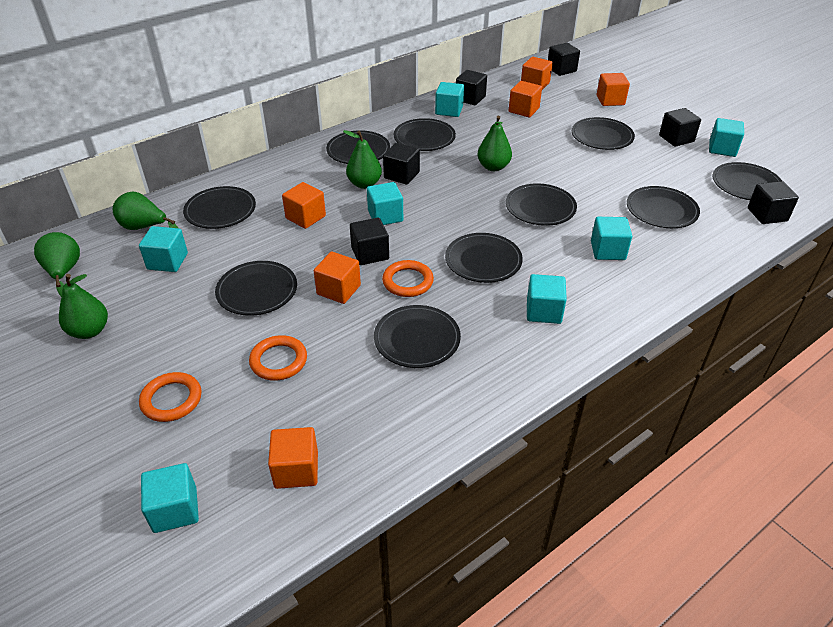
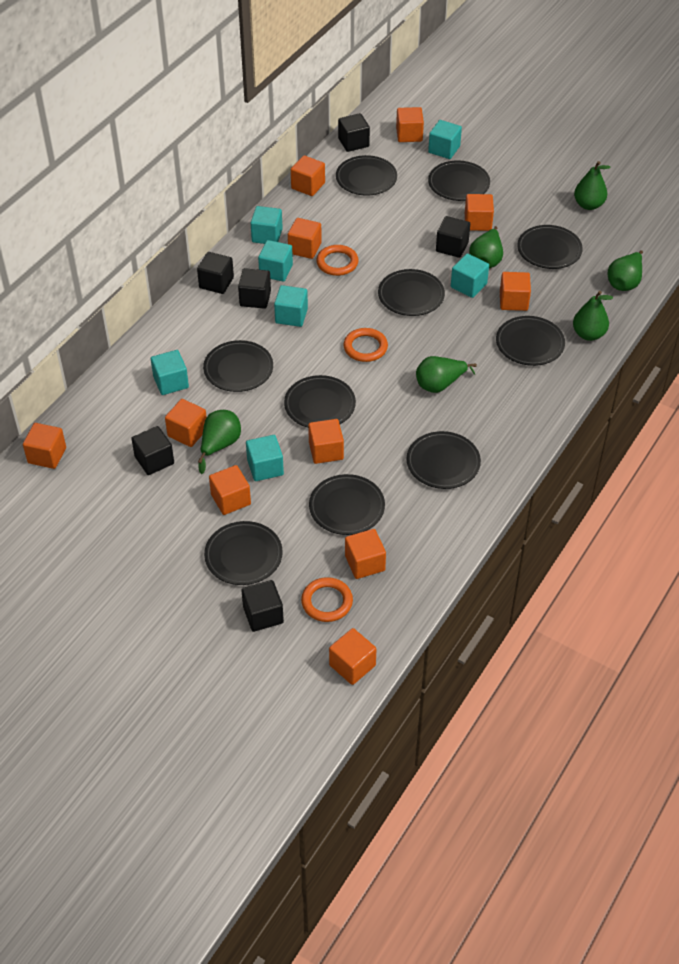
green pear: [34,232,80,297] [59,274,108,339] [113,191,178,230] [343,130,382,189] [477,116,512,171] = 5 -> [198,410,241,474] [416,356,477,393] [469,226,503,268] [573,291,613,341] [574,161,610,210] [607,250,643,291] = 6
orange cube: [268,427,318,489] [282,182,326,229] [314,252,361,304] [509,81,542,117] [521,57,553,90] [597,73,630,106] = 6 -> [23,423,66,469] [165,399,207,447] [209,465,251,515] [288,218,322,259] [291,155,325,196] [308,419,344,464] [329,628,376,685] [345,529,386,579] [396,107,424,142] [465,194,494,231] [500,272,531,311] = 11

